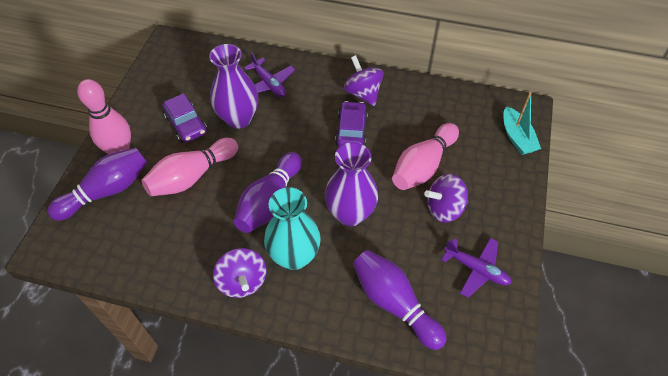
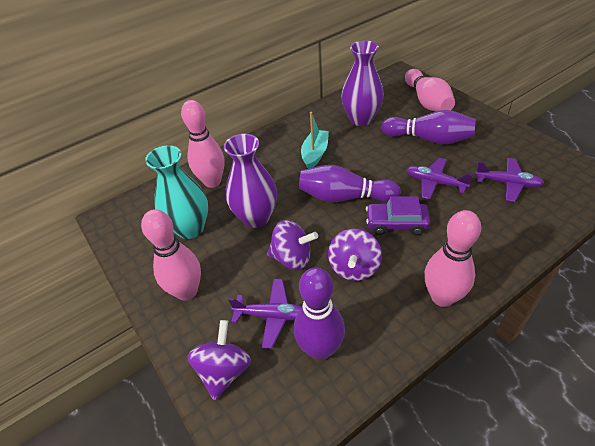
pink bowling pin: [77,79,131,154] [141,138,238,196] [392,123,459,190] = 3 -> [141,209,201,301] [181,100,224,188] [405,69,455,111] [424,210,481,307] = 4
purple car: [163,93,207,143] [335,101,368,147] = 2 -> [366,197,430,235] = 1
purple plane: [244,52,295,97] [441,238,511,298] = 2 -> [228,279,302,349] [406,158,473,200] [475,158,544,202] = 3

